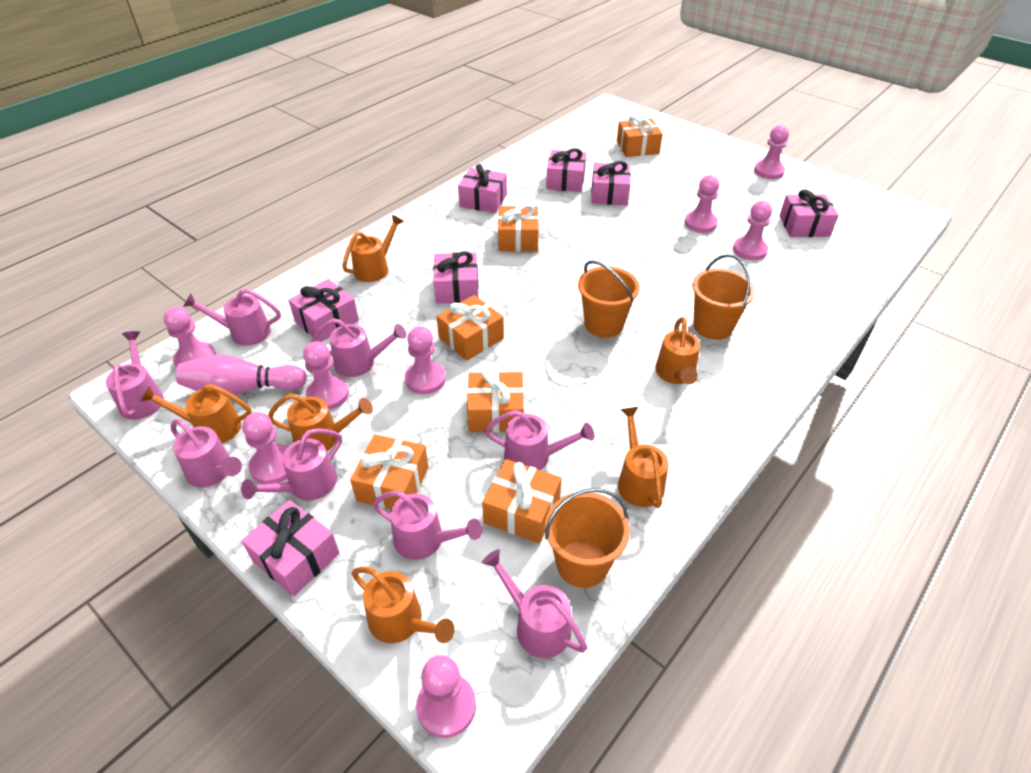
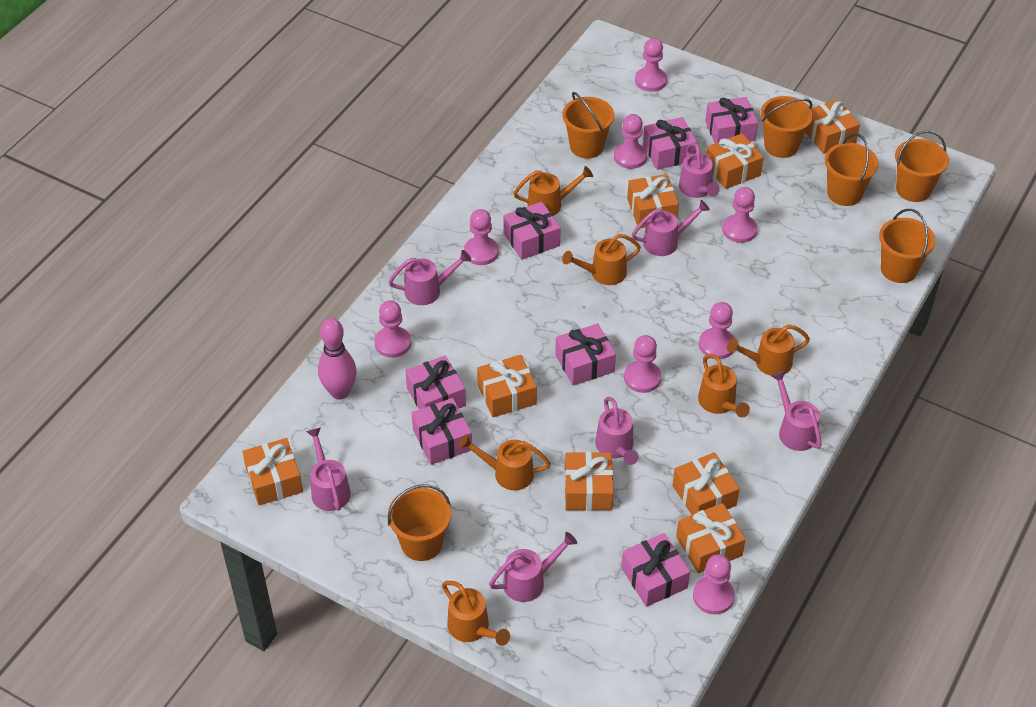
orange bucket: [545,488,630,588] [578,260,639,338] [692,254,755,340] = 3 -> [388,484,451,561] [562,92,614,159] [761,96,813,158] [825,133,879,206] [879,209,936,283] [895,130,949,202] = 6
orange gift: [350,434,428,509] [436,295,504,361] [467,369,524,432] [482,459,562,543] [498,204,539,252] [617,115,662,157] = 6 -> [242,438,303,505] [477,355,537,417] [565,452,613,511] [627,174,679,228] [672,452,740,515] [676,503,746,573] [706,133,764,189] [805,99,860,154] = 8
pink watering can: [106,331,164,420] [170,419,242,487] [183,288,281,346] [241,428,342,500] [312,318,407,377] [372,491,482,560] [482,549,587,658] [484,410,594,470] = 8 -> [306,428,351,511] [389,250,471,305] [489,532,577,602] [595,397,639,465] [632,200,710,256] [679,143,720,198] [771,371,822,451] = 7

